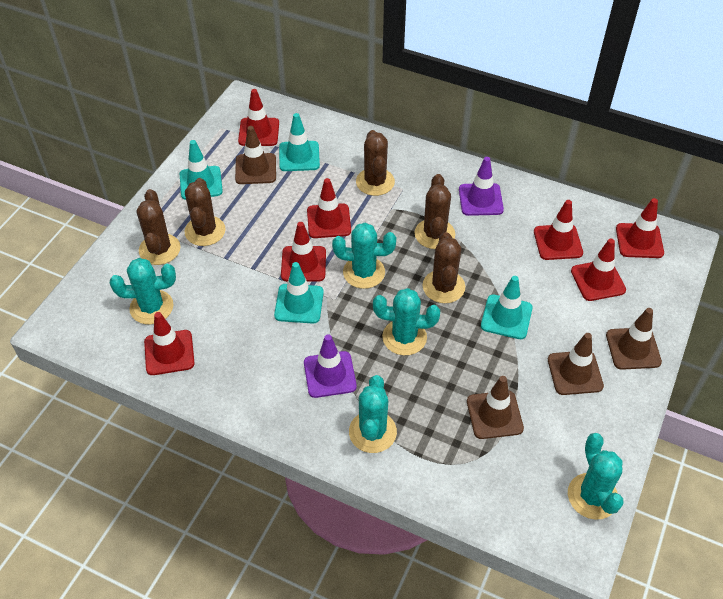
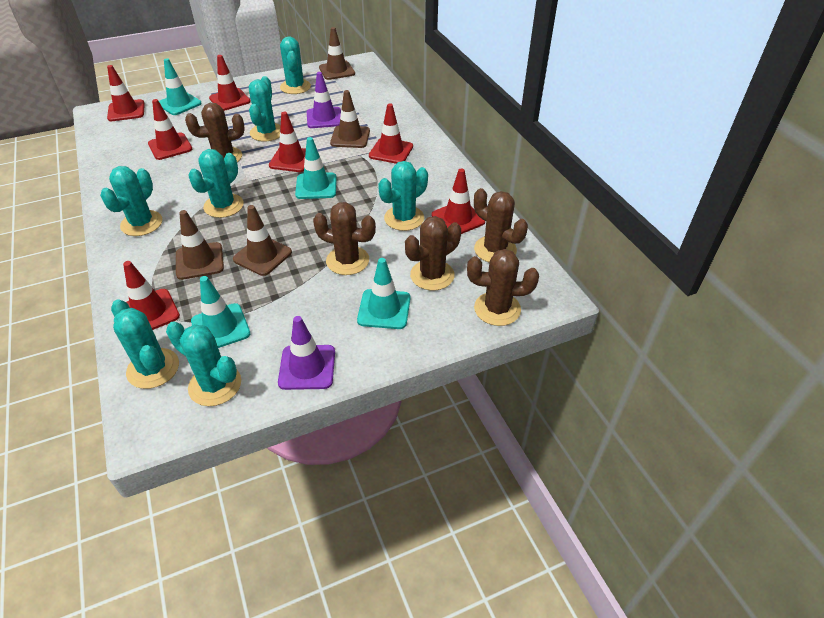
turquoise cactus: [110,258,176,324] [332,223,396,289] [349,375,397,453] [373,288,440,355] [568,433,624,520] = 5 -> [100,166,162,236] [111,300,179,389] [166,321,241,406] [188,149,244,218] [249,76,281,141] [280,36,311,94] [378,161,428,231] = 7

